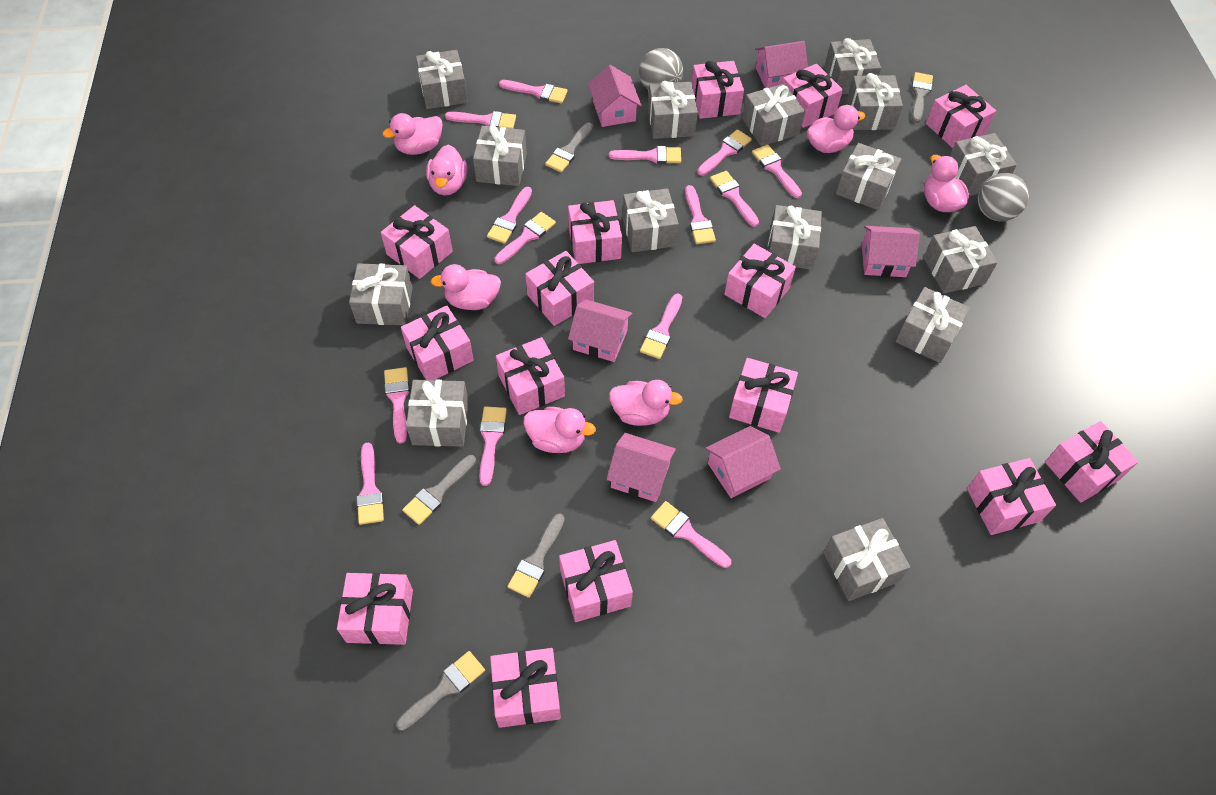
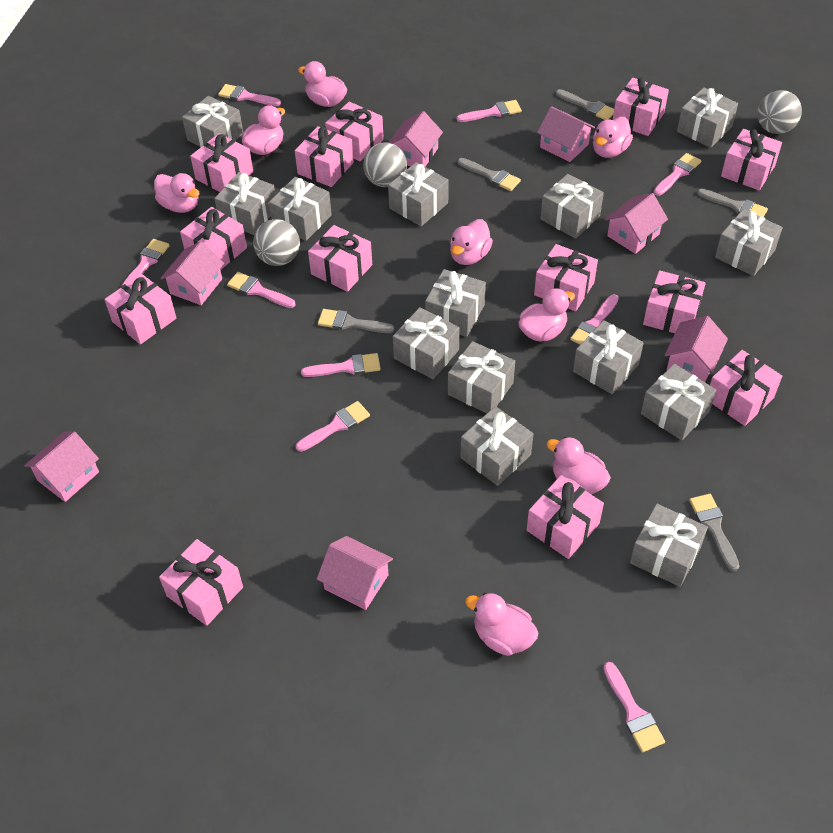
grey ball: [639,48,683,90] [977,173,1029,221] = 2 -> [253,219,300,266] [363,142,407,187] [757,90,802,134] = 3
grey gift: [349,263,413,325] [406,380,469,447] [416,50,468,109] [473,125,527,186] [622,188,679,252] [648,81,698,139] [742,83,805,146] [768,205,822,270] [823,518,910,601] [825,38,881,94] [836,143,901,210] [847,73,903,130] [895,287,970,363] [923,226,998,293] [950,133,1017,196] = 15 -> [182,96,243,147] [214,172,275,235] [269,177,332,241] [388,162,449,226] [393,307,460,379] [425,269,486,337] [448,341,515,413] [461,406,533,486] [540,174,604,239] [573,320,644,394] [630,504,708,587] [641,364,716,441] [677,88,738,148] [715,209,783,276] = 14
pink brush: [356,442,384,525] [384,367,410,443] [445,111,516,129] [479,406,507,486] [487,187,532,244] [494,212,556,264] [499,80,567,104] [609,146,681,164] [640,293,682,359] [651,501,731,568] [685,185,716,244] [697,129,752,176] [710,171,759,227] [752,144,802,198] = 14 -> [122,239,170,286] [218,84,281,106] [227,272,295,308] [296,401,370,452] [301,353,381,377] [456,100,522,122] [570,294,619,345] [603,662,665,752] [653,153,701,196] = 9
pink duck: [383,113,443,155] [426,145,467,195] [430,264,501,310] [524,407,596,453] [609,380,683,426] [807,105,865,153] [924,155,969,212] = 7 -> [154,173,200,213] [242,105,285,155] [298,61,347,107] [450,219,493,265] [465,593,538,656] [519,288,575,342] [546,437,611,494] [593,117,633,158] = 8
pink gift: [337,573,413,645] [381,205,453,279] [401,306,474,380] [490,648,561,728] [496,337,565,415] [525,251,594,326] [559,540,633,622] [568,200,622,264] [692,61,744,119] [724,244,796,318] [729,358,798,433] [782,64,843,128] [926,85,996,148] [967,458,1056,535] [1045,421,1138,503] = 15 -> [105,274,176,345] [159,539,243,626] [180,207,247,270] [190,133,253,192] [295,126,354,187] [308,225,372,292] [325,102,384,161] [527,475,604,559] [534,244,598,311] [613,78,669,136] [643,270,706,333] [710,350,782,426] [721,129,782,190] = 13
pink house: [568,299,633,362] [588,65,642,127] [607,433,676,502] [705,426,781,498] [755,41,808,88] [862,226,920,277] = 6 -> [24,431,99,502] [160,241,224,305] [317,536,393,610] [388,111,443,167] [537,106,595,162] [605,193,668,254] [665,316,728,382] = 7

